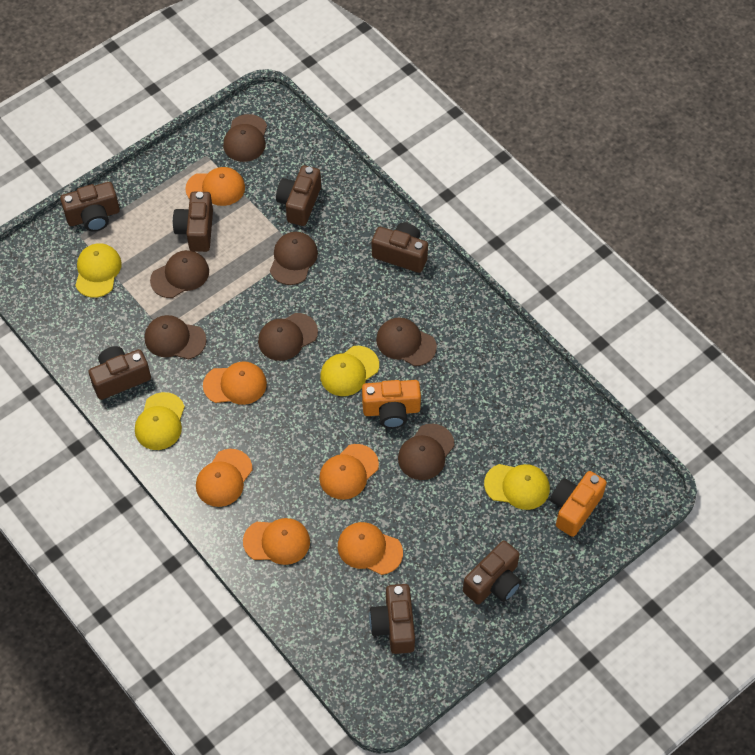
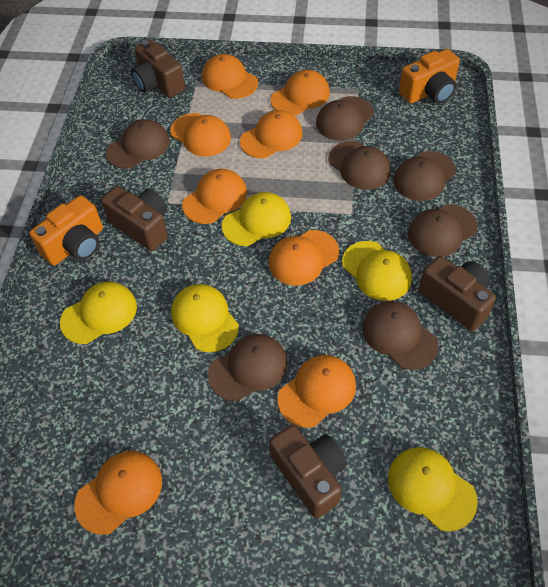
brown camera: [60,182,120,232] [88,346,151,400] [173,192,213,252] [276,165,321,226] [369,584,415,654] [372,223,428,273] [463,540,521,605] = 7 -> [101,186,168,251] [131,39,185,98] [269,425,347,518] [419,256,496,331] = 4
orange cap: [185,167,245,206] [196,449,253,507] [203,362,267,405] [243,518,310,565] [319,444,379,500] [338,522,403,575] = 6 -> [74,451,162,535] [170,113,231,156] [182,169,247,224] [202,54,258,99] [240,110,302,158] [269,230,339,285] [271,70,330,116] [278,355,356,428] = 8
yellow cap: [75,243,122,298] [135,392,185,450] [320,346,379,396] [484,464,550,510] = 4 -> [60,282,137,344] [171,284,239,352] [222,192,291,246] [342,241,412,301] [388,447,478,531] = 5

